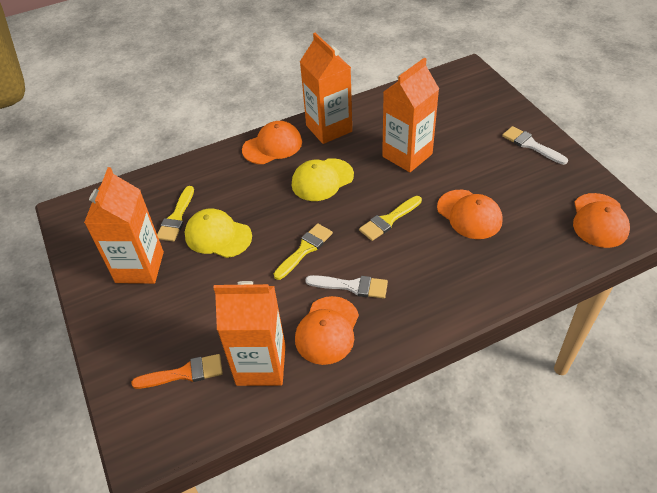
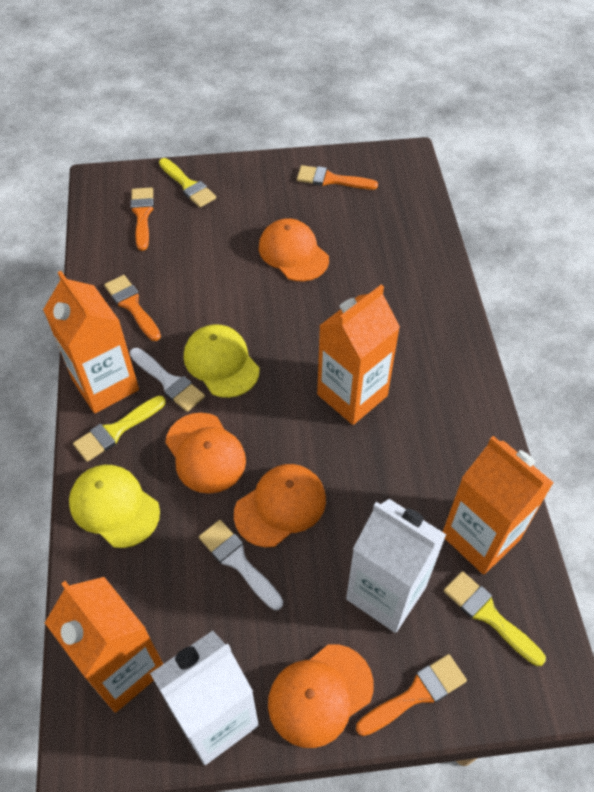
orange brush: [132,354,223,389] = 1 -> [104,275,161,341] [131,187,154,251] [297,165,378,190] [356,654,467,736] = 4
white carton: none = 0 -> [150,631,259,765] [346,499,447,633] = 2

